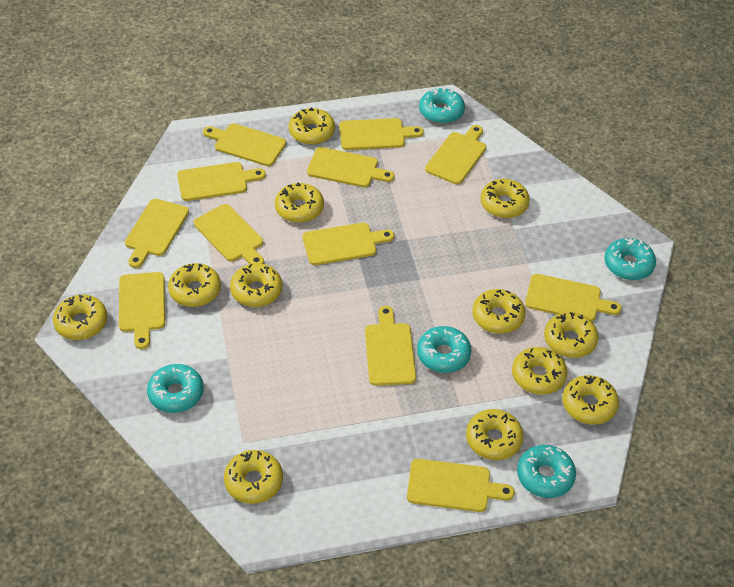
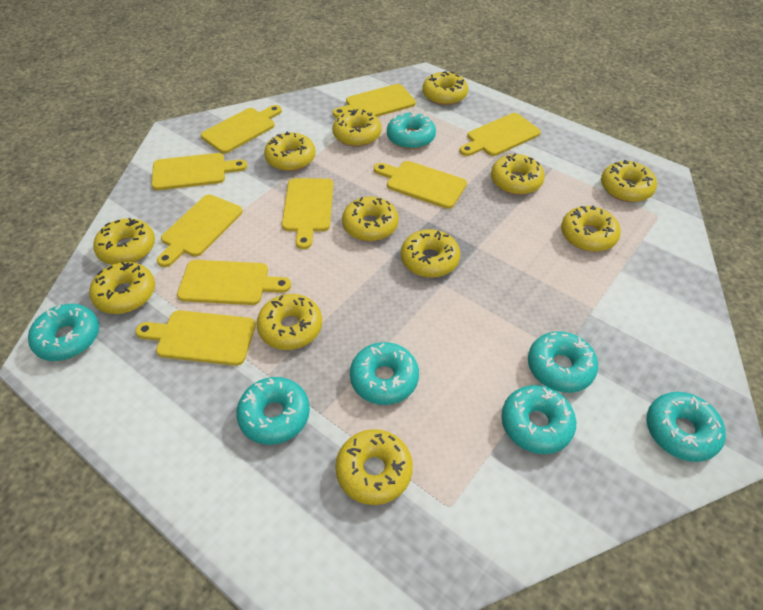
turquoise donut: [147,364,204,413] [417,326,471,373] [419,87,465,124] [517,445,576,498] [604,238,656,280] = 5 -> [28,304,99,361] [236,377,310,445] [350,342,419,405] [387,111,436,149] [501,385,576,454] [528,331,598,393] [646,392,726,462] = 7
yellow cutting board: [119,272,165,349] [125,199,189,268] [177,162,266,201] [194,204,264,264] [203,123,286,166] [303,223,394,265] [307,147,395,187] [339,118,424,150] [365,306,416,386] [407,459,515,512] [425,125,486,185] [525,274,622,321] = 12 -> [135,310,256,366] [151,153,247,190] [157,194,243,267] [177,260,291,305] [201,105,282,154] [282,178,333,249] [333,84,416,118] [374,161,467,209] [459,113,541,156] = 9

